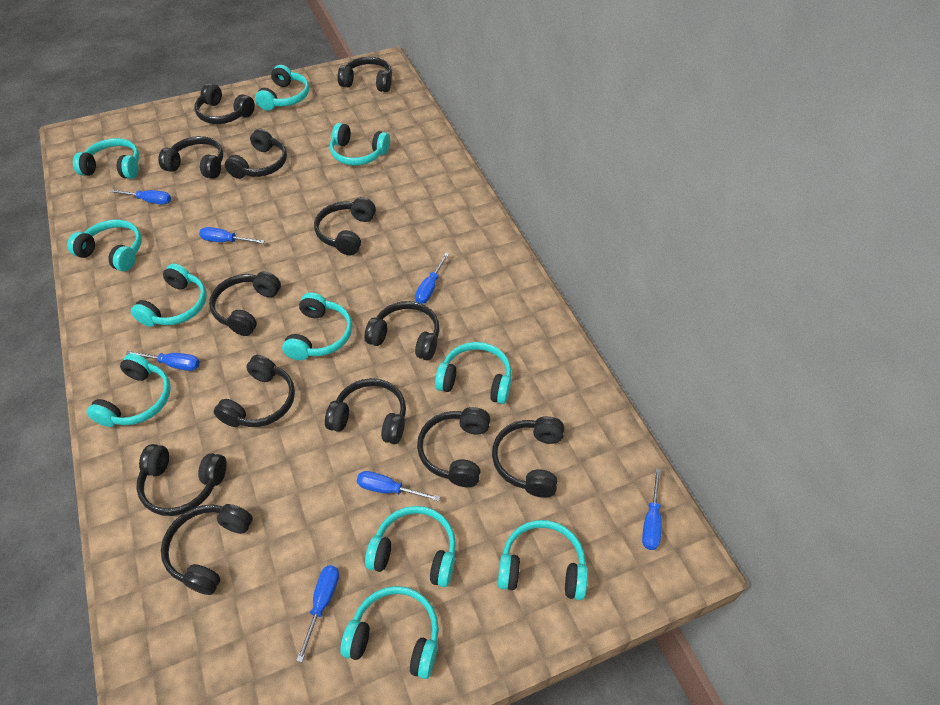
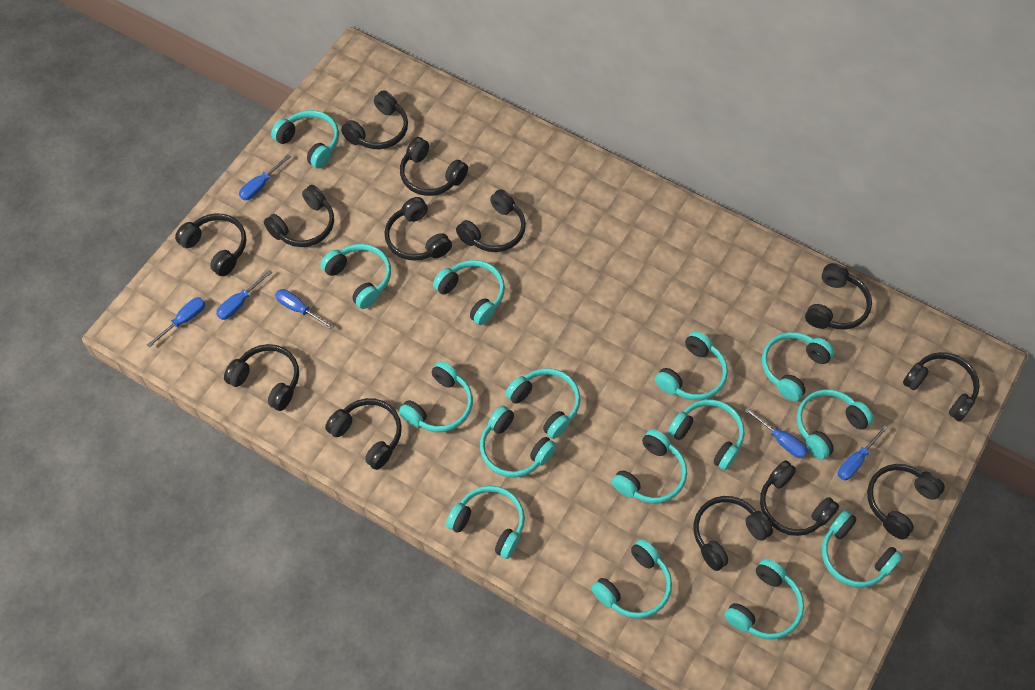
blue screwdriver: [110,189,171,205] [126,351,200,371] [199,227,265,244] [296,565,339,662] [357,471,440,502] [415,253,449,304] [642,469,662,550] = 7 -> [147,297,205,348] [216,270,272,320] [239,155,291,200] [275,289,334,329] [744,408,808,458] [838,426,888,480] = 6
turquoise headphones: [67,220,142,271] [73,138,139,179] [86,354,171,427] [131,264,207,327] [255,65,309,111] [282,292,352,360] [330,123,390,166] [341,586,439,679] [365,506,456,587] [435,342,511,404] [498,520,588,600] = 11 -> [271,110,339,168] [321,244,391,309] [399,361,473,432] [433,260,505,325] [446,486,525,559] [480,406,557,477] [505,368,580,439] [591,539,672,619] [612,429,687,504] [655,331,728,400] [668,399,745,470] [725,558,804,639] [762,332,834,401] [796,389,874,460] [822,510,903,588] = 15

